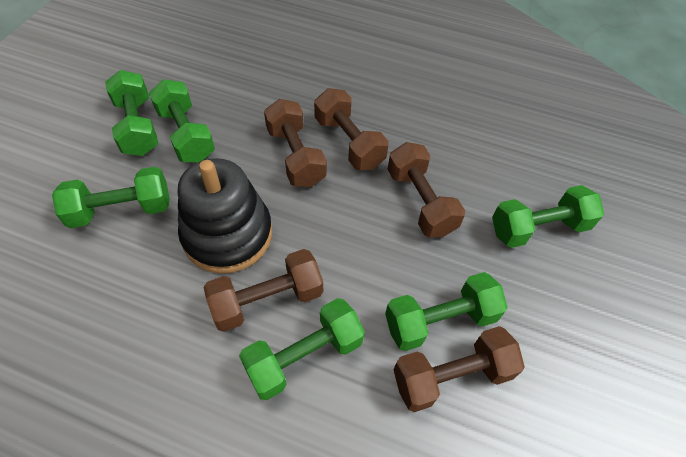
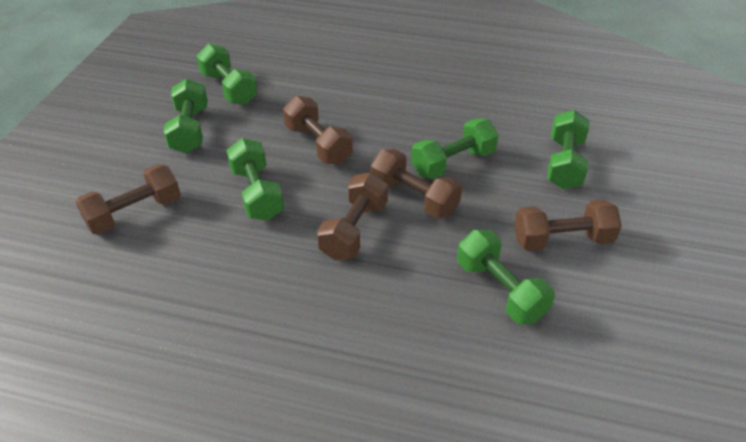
black stacking toy: [178,158,272,274] = 1 -> none = 0

